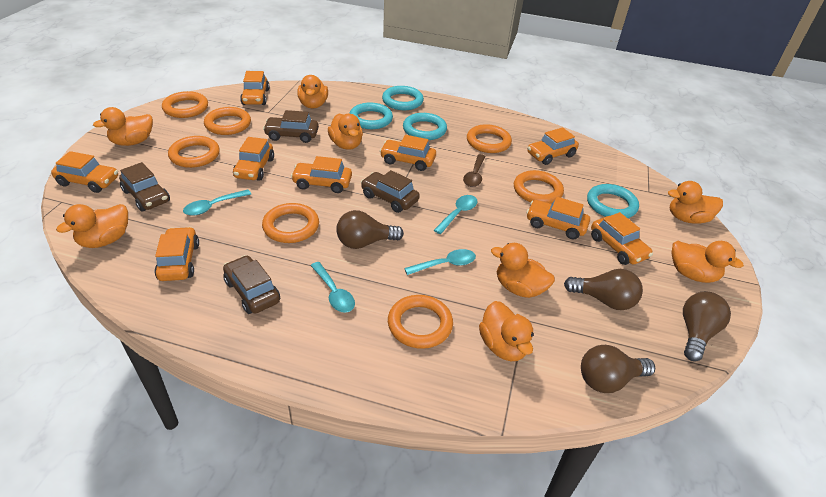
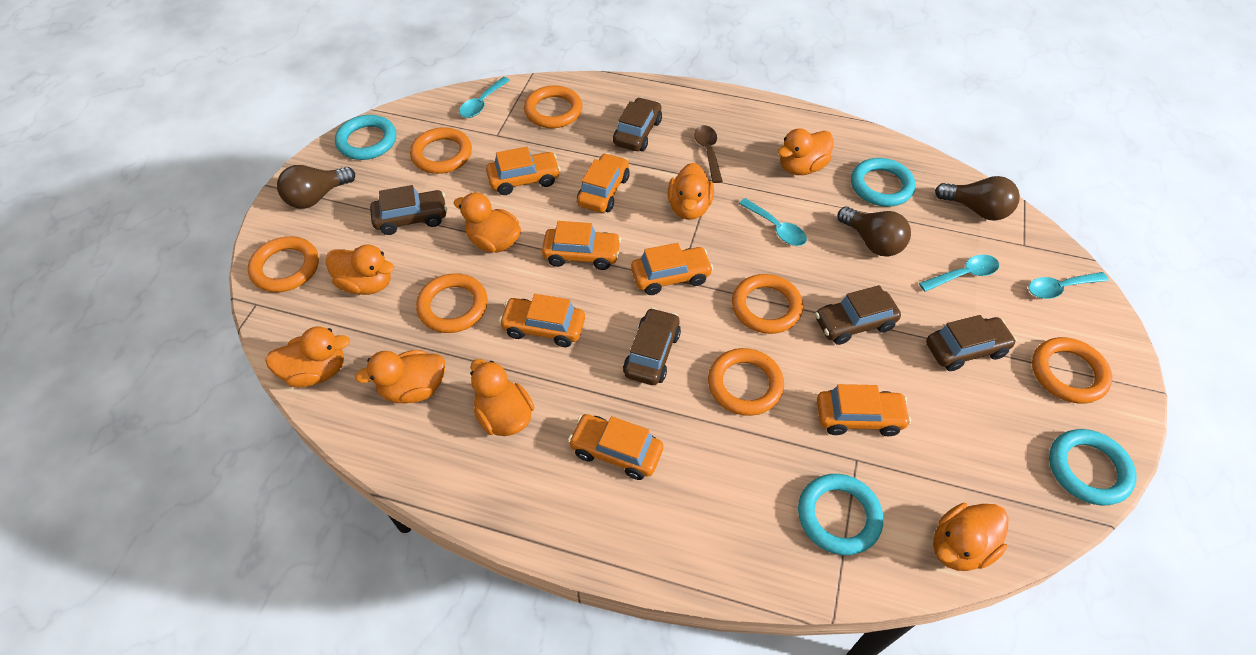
brown car: [119,162,170,212] [223,255,280,314] [263,110,319,143] [361,170,420,213] = 4 -> [370,185,447,235] [613,97,662,151] [623,308,681,385] [815,285,901,345] [926,315,1017,371] = 5
brown light bulb: [336,210,404,249] [564,269,643,310] [581,345,655,393] [683,292,731,361] = 4 -> [277,165,355,209] [838,206,911,256] [935,176,1020,221] = 3
orange car: [51,151,118,193] [155,227,199,281] [233,137,274,181] [240,71,269,105] [291,156,352,193] [380,135,436,171] [526,197,590,239] [527,127,579,165] [591,212,653,265] = 9 -> [486,147,561,195] [499,294,585,347] [542,221,621,270] [568,414,663,480] [577,153,630,213] [631,243,713,295] [817,384,911,436] = 7

